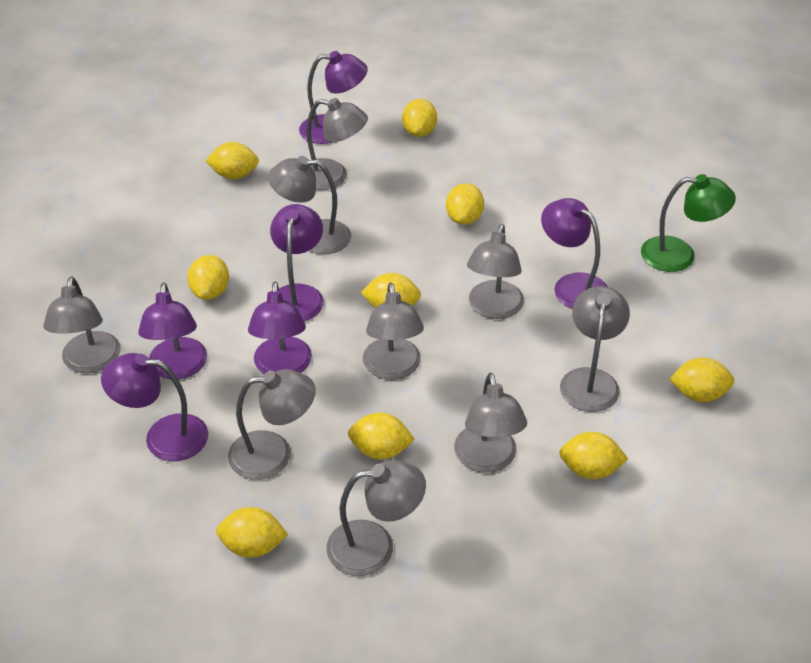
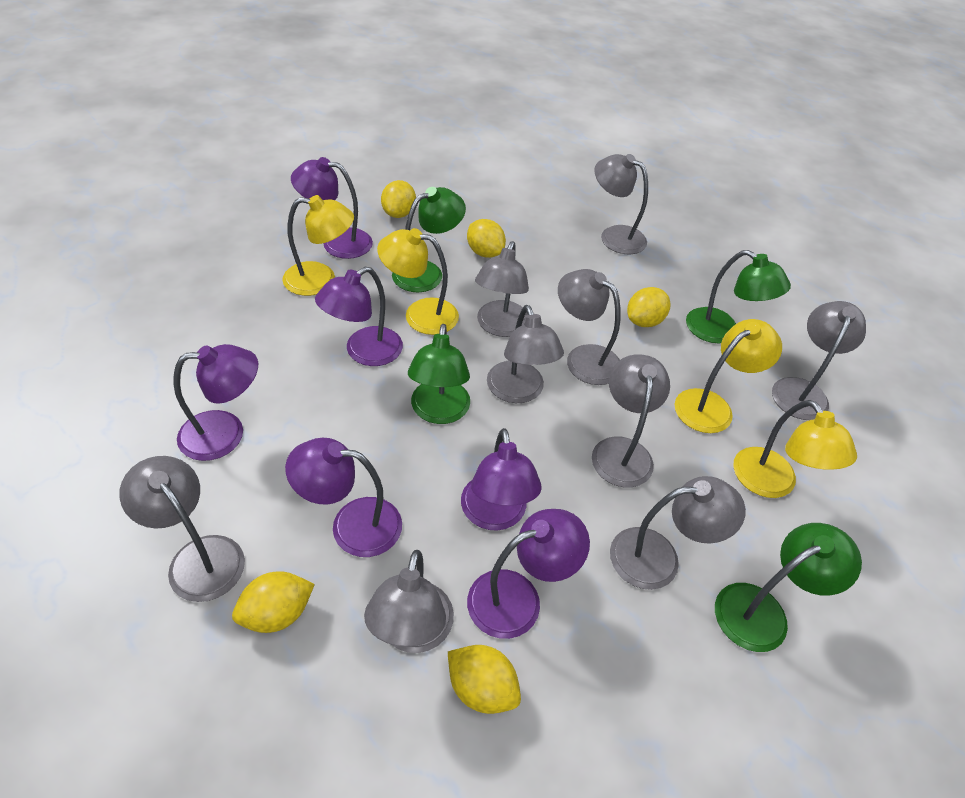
green lamp: [641,174,736,272] = 1 -> [392,187,466,292] [408,324,470,424] [686,250,791,343] [715,523,862,652] = 4
yellow lamp: none = 0 -> [282,195,354,296] [377,228,459,335] [674,319,782,433] [733,400,857,498] = 4
yellow lemon: [187,255,229,300] [205,142,259,179] [216,507,288,558] [348,413,415,459] [361,273,421,308] [402,99,437,137] [446,183,484,225] [559,432,628,479] [669,357,735,402] = 9 -> [232,571,315,633] [381,180,416,218] [448,645,521,714] [467,219,506,258] [627,287,671,327] = 5

